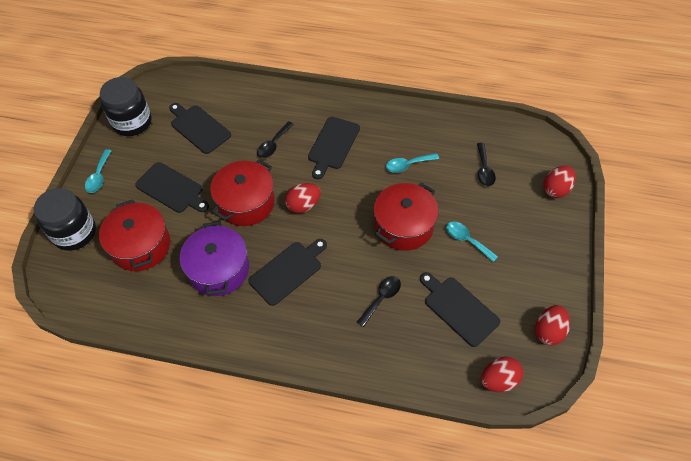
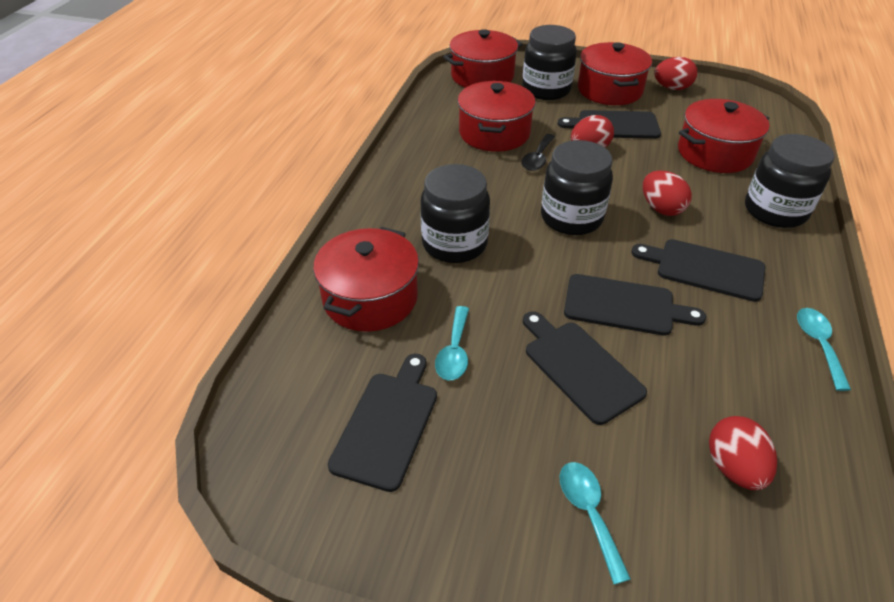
black jar: [34,188,96,251] [100,77,151,136] = 2 -> [420,164,490,263] [522,25,577,100] [541,140,613,235] [745,134,835,228] = 4
black spoon: [257,121,294,158] [357,276,401,327] [477,143,496,186] = 3 -> [521,134,555,171] = 1
purple pot: [180,221,249,296] = 1 -> none = 0
red pot: [99,199,170,271] [210,159,275,226] [374,182,439,251] = 3 -> [313,227,419,332] [443,29,523,88] [457,81,536,152] [578,42,652,105] [678,99,769,173] = 5

